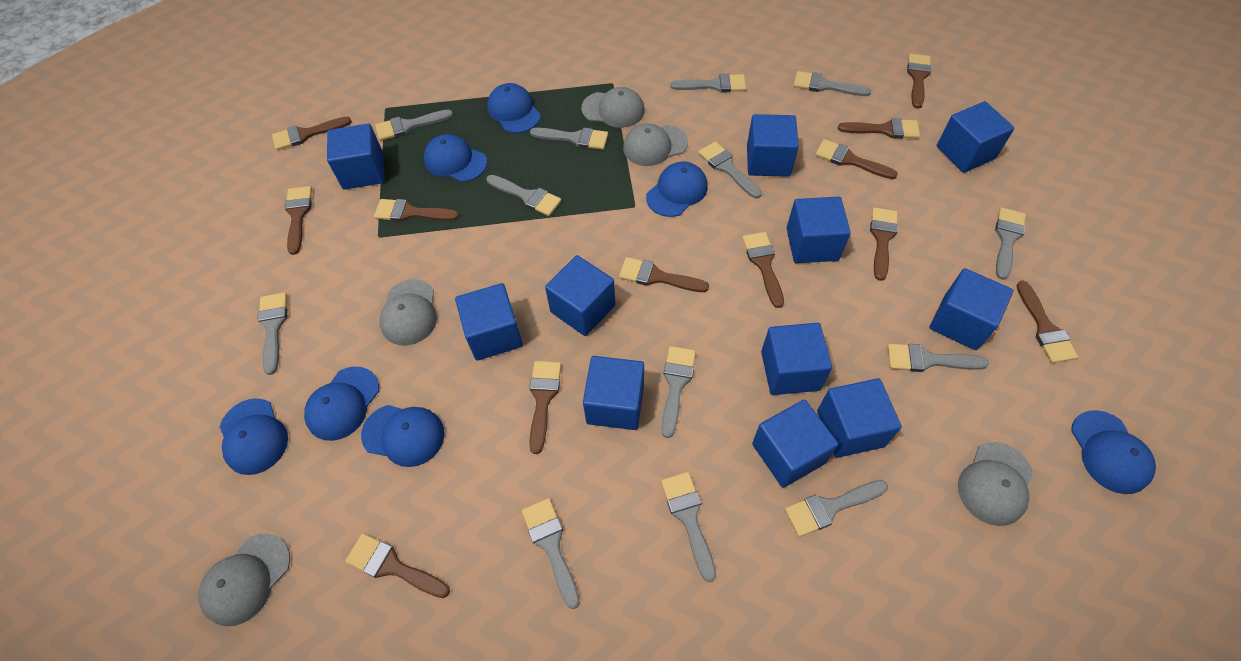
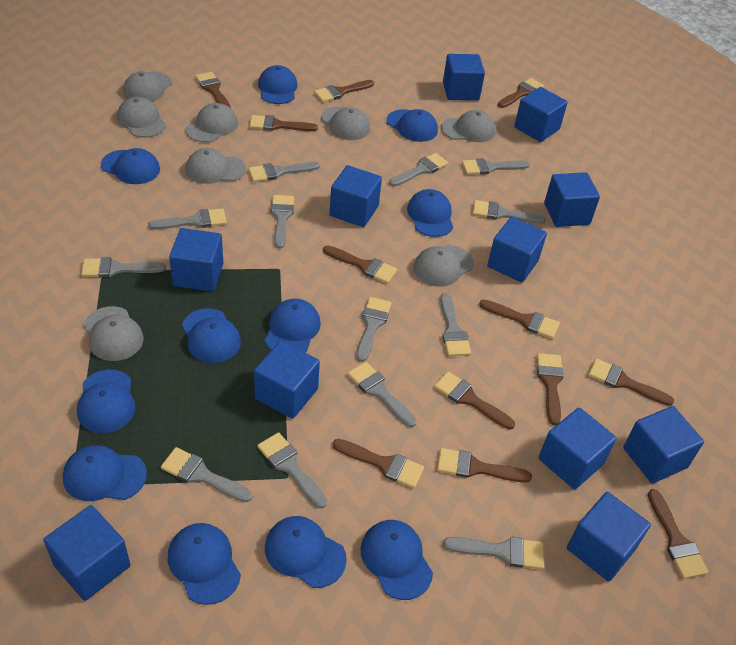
blue cap: [219,398,288,475] [304,367,379,441] [361,405,444,467] [424,134,487,182] [487,83,541,133] [646,161,708,217] [1071,410,1156,494] = 7 -> [63,445,147,501] [77,370,136,433] [101,148,160,184] [168,523,241,605] [182,308,241,363] [258,65,298,104] [265,299,321,352] [265,516,347,588] [361,520,433,600] [387,109,438,142] [407,189,453,237] = 11
grey cap: [198,533,290,626] [380,279,437,346] [581,87,645,128] [623,123,688,166] [958,442,1034,526] = 5 -> [84,306,144,361] [117,97,166,138] [123,71,172,102] [185,148,246,184] [186,103,238,143] [321,106,370,140] [414,245,474,287] [441,110,496,142] = 8

